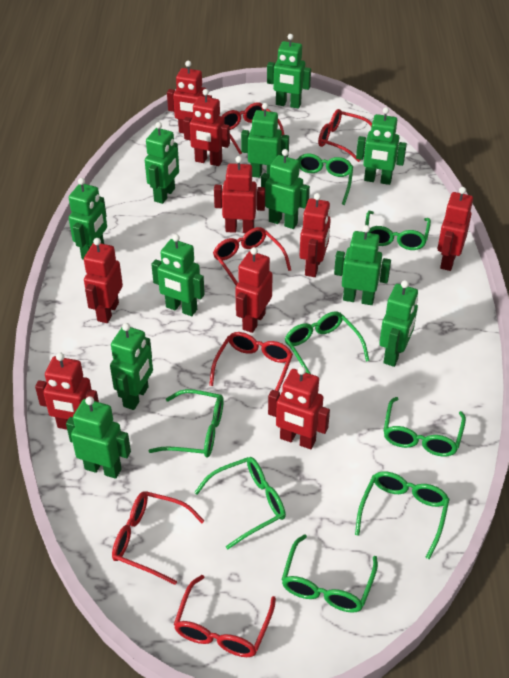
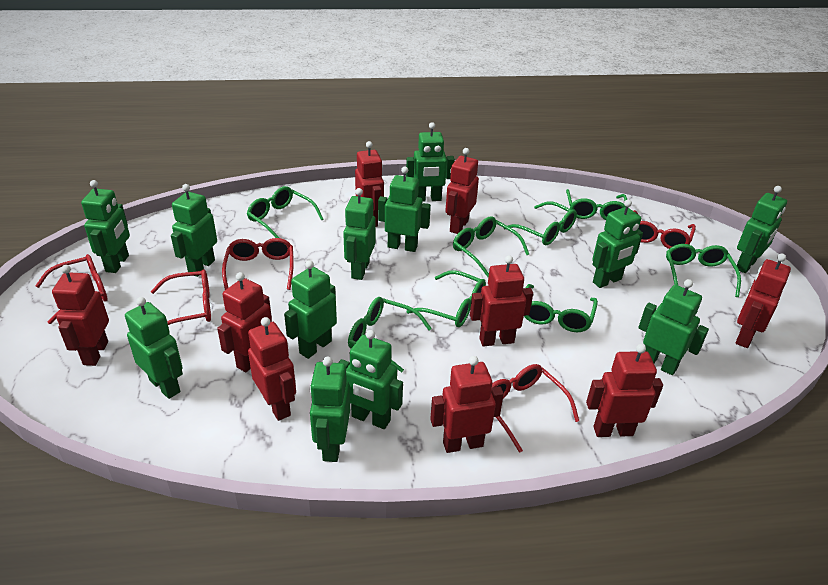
green robot: [66,396,131,479] [69,178,107,260] [110,323,153,410] [145,122,179,204] [151,234,205,316] [241,103,289,178] [261,149,310,229] [267,34,311,109] [334,225,391,305] [356,107,407,185] [379,280,418,367] = 11 -> [81,180,130,273] [125,297,183,399] [171,184,217,277] [284,260,337,359] [310,357,350,462] [338,330,403,429] [343,188,376,280] [378,167,431,252] [406,122,455,202] [592,200,643,288] [638,279,709,375] [737,186,787,273] = 12
red glasses: [112,491,204,585] [174,575,276,657] [209,332,293,391] [213,227,291,285] [222,102,284,154] [318,109,372,162] = 6 -> [35,254,108,324] [151,269,211,325] [222,238,294,290] [492,364,579,453] [634,210,696,249] = 5

